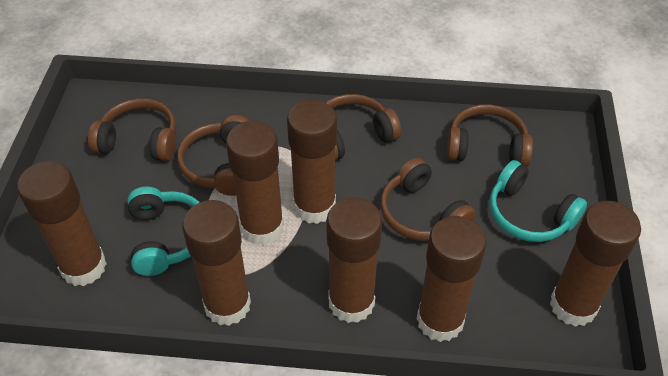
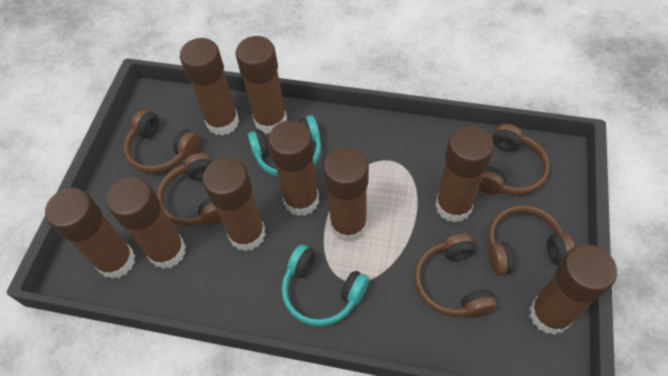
brown glue stick: [17,161,107,286] [182,200,251,326] [226,121,284,245] [287,100,337,224] [326,197,382,323] [417,216,486,342] [550,201,641,327] = 7 -> [45,188,135,279] [106,177,186,269] [180,38,239,136] [203,157,266,251] [236,36,287,134] [268,120,319,216] [323,147,369,242] [435,125,494,223] [529,244,617,335] = 9

